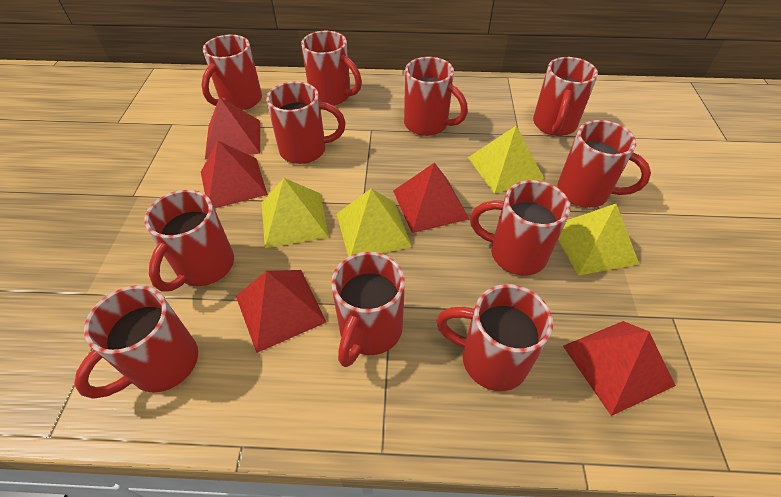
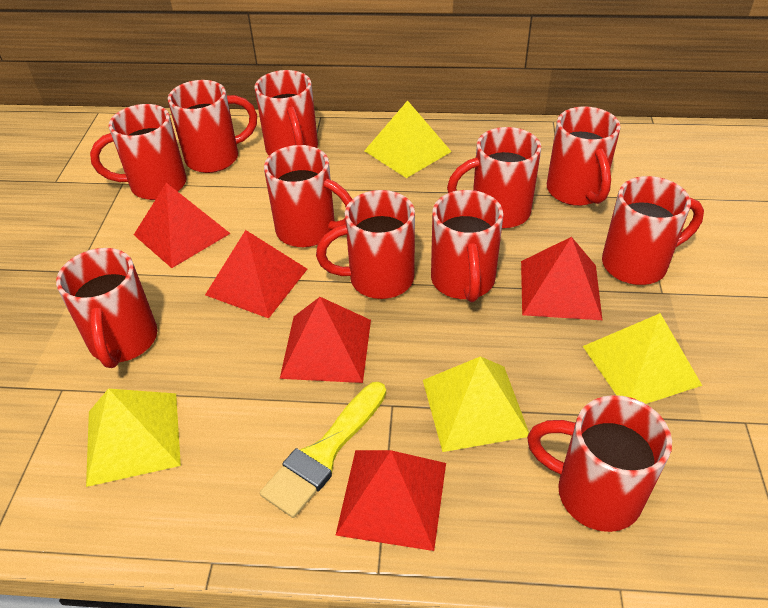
yellow brush: none = 0 -> [260,382,386,518] = 1

